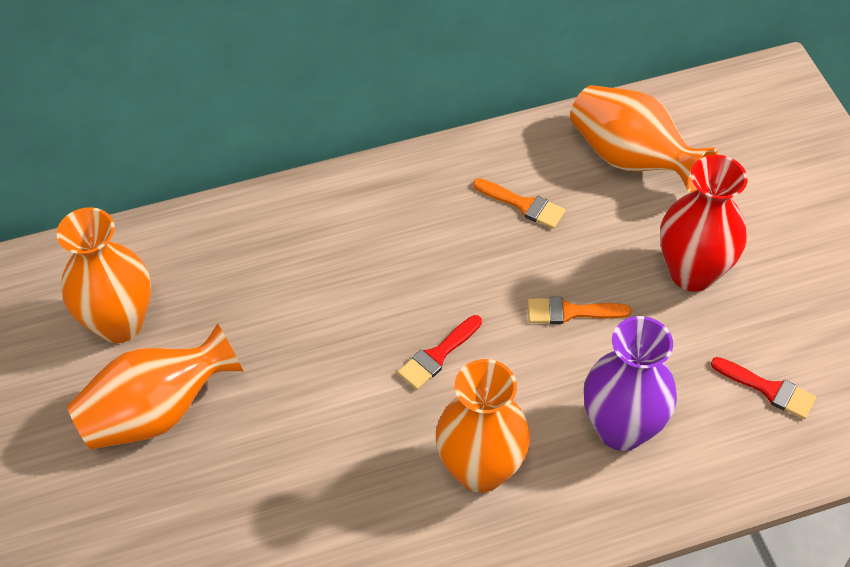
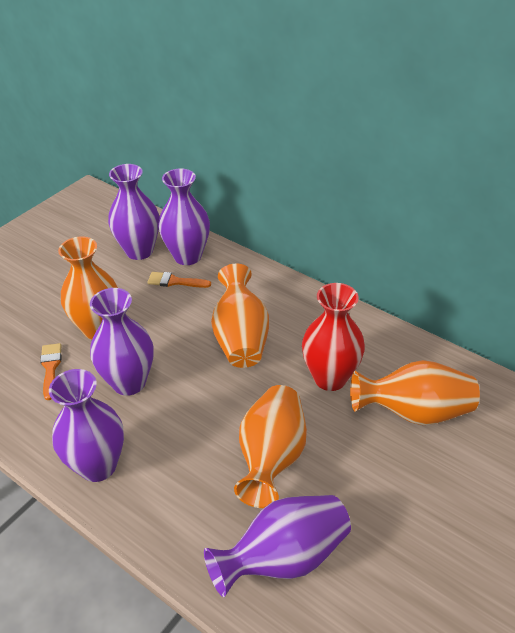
purple vase: [584,316,677,451] = 1 -> [49,369,124,482] [90,288,154,396] [108,164,159,260] [158,168,210,265] [204,495,351,597] = 5
red brush: [397,315,482,390] [711,357,816,419] = 2 -> none = 0

